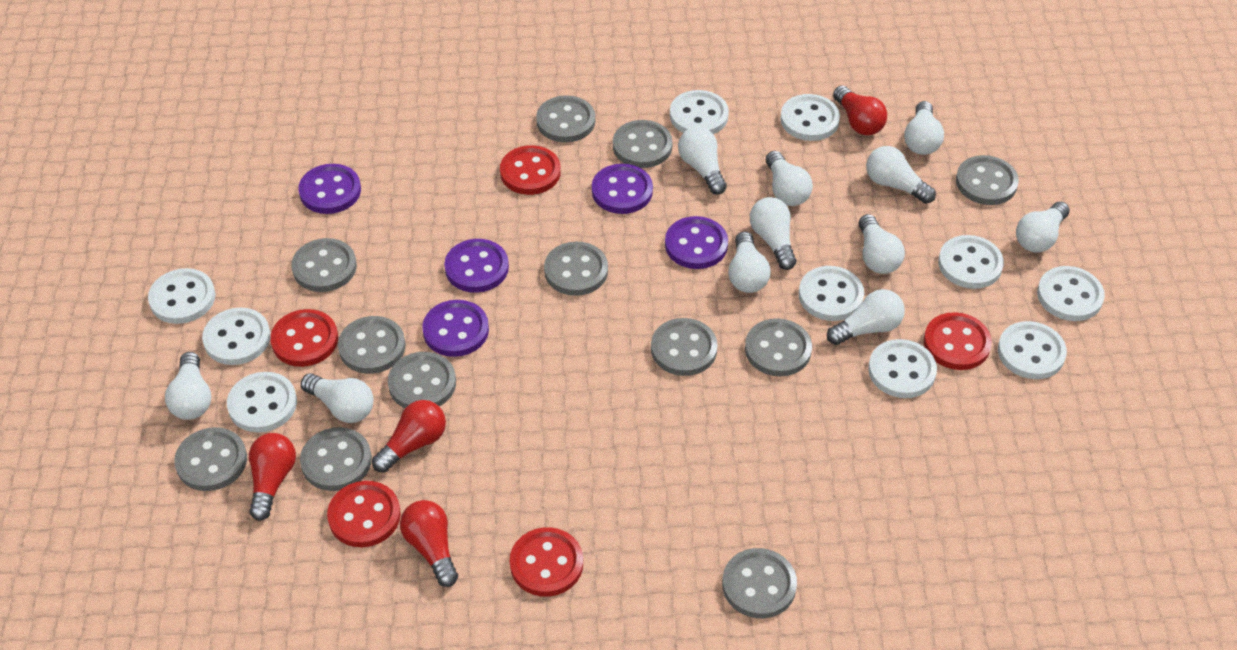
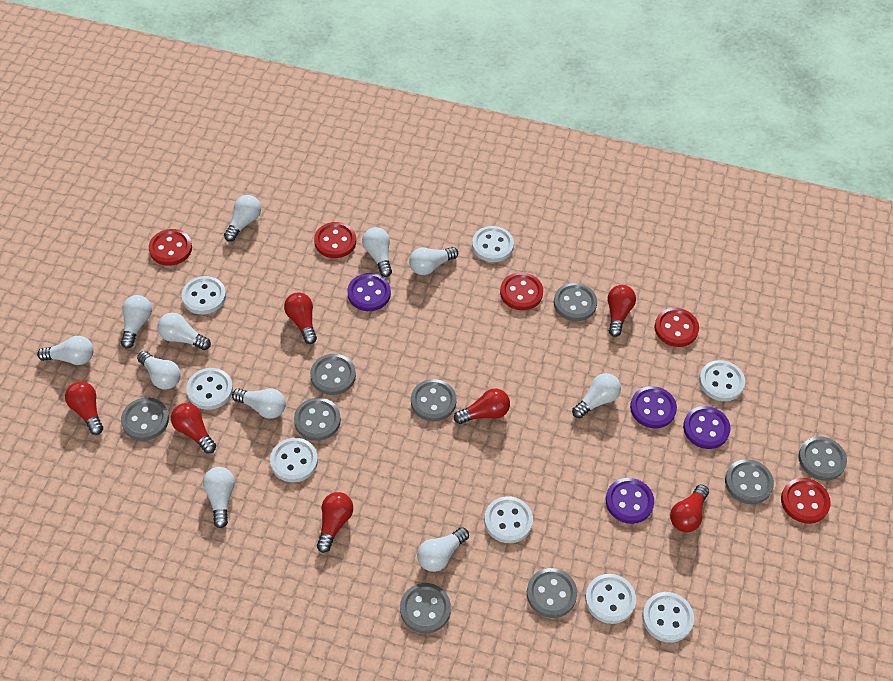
grey button: [174,427,247,491] [291,238,357,292] [300,427,372,491] [338,316,405,374] [388,352,456,408] [536,95,595,143] [544,242,608,296] [613,120,673,168] [651,318,718,376] [722,548,797,618] [745,318,812,377] [956,155,1019,205] = 12 -> [121,398,169,441] [294,398,341,441] [310,354,356,395] [400,583,451,634] [411,379,456,421] [527,568,577,618] [554,283,597,321] [725,459,774,504] [798,436,847,481] = 9
purple button: [299,164,361,214] [422,300,489,357] [444,239,509,293] [592,164,653,214] [665,216,728,269] = 5 -> [347,273,391,311] [606,478,654,524] [630,386,677,428] [683,406,731,449] = 4
red light bulb: [249,433,296,521] [372,400,446,473] [400,500,458,587] [833,86,887,135] = 4 -> [65,381,103,435] [171,403,216,453] [284,292,317,344] [317,492,353,553] [454,389,510,424] [608,285,636,337] [670,484,709,532] = 7
white button: [148,268,215,324] [202,308,271,365] [227,372,297,433] [670,90,729,134] [780,94,840,141] [799,266,864,321] [868,339,937,398] [938,235,1004,289] [998,321,1067,379] [1037,266,1105,321] = 10 -> [182,276,226,314] [186,368,233,410] [270,438,318,482] [472,226,514,262] [484,496,533,543] [585,574,636,624] [642,592,694,643] [699,360,745,401] = 8

